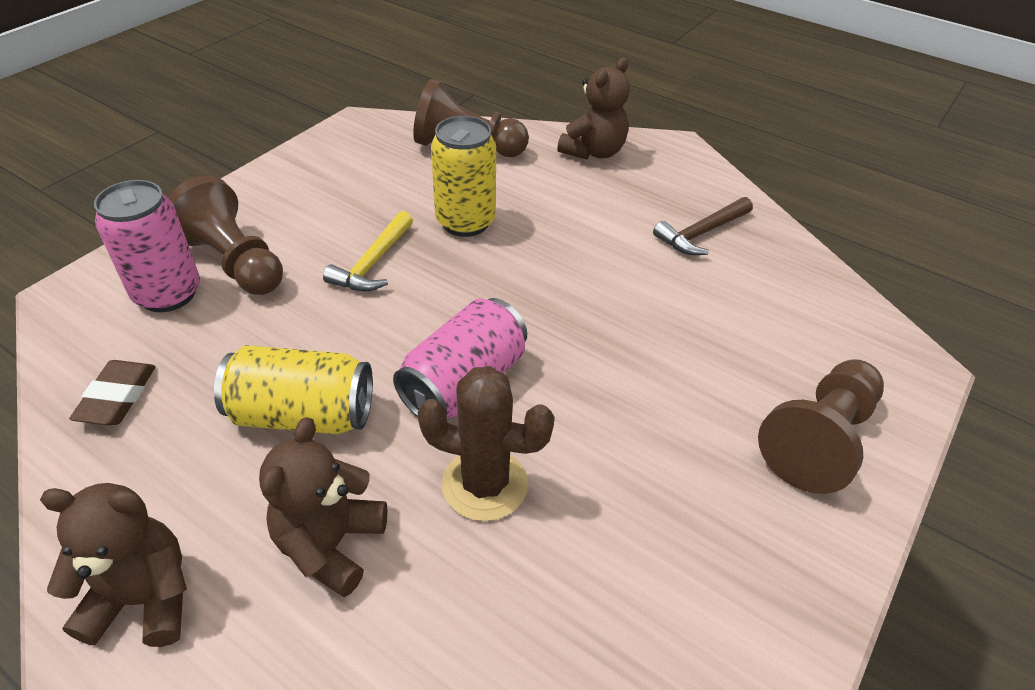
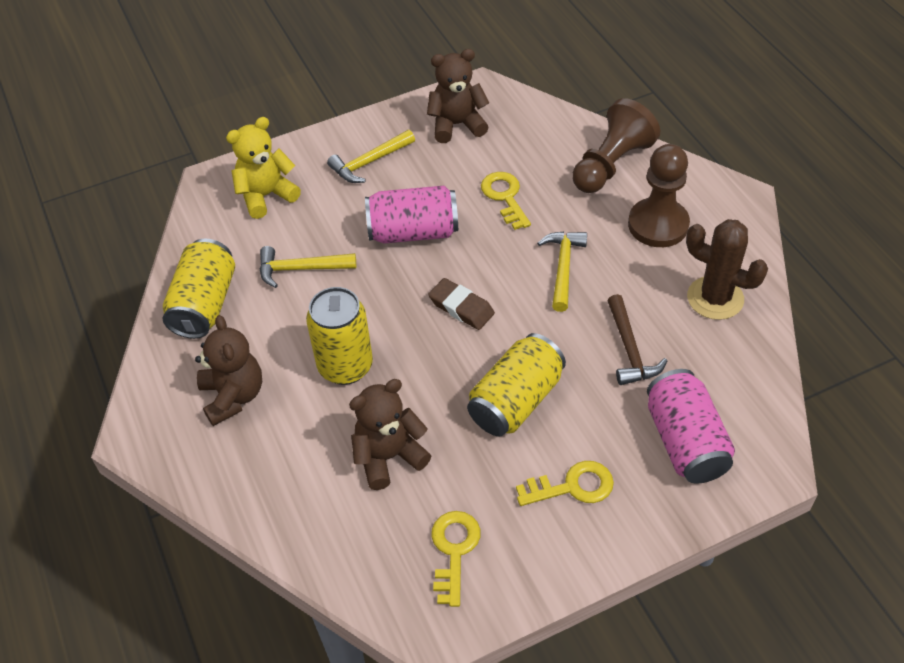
brown pawn: [167,176,283,295] [413,79,529,157] [758,359,884,494] = 3 -> [572,98,660,193] [628,144,690,247] = 2
yellow can: [214,345,373,434] [431,116,496,237] = 2 -> [163,239,235,339] [306,287,373,385] [467,333,566,437] = 3
yellow hammer: [323,211,413,291] = 1 -> [260,246,356,288] [327,130,415,183] [537,232,587,312] = 3
yellow key: none = 0 -> [431,511,481,607] [481,172,531,230] [516,461,614,506] = 3
yellow teddy bear: none = 0 -> [226,117,301,219] = 1

